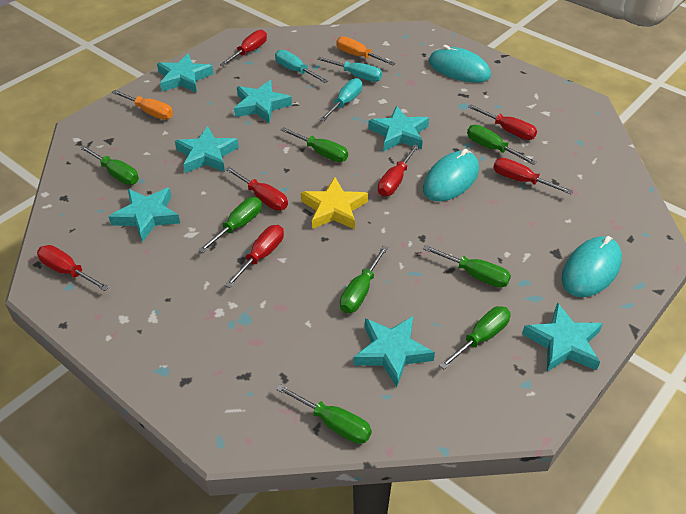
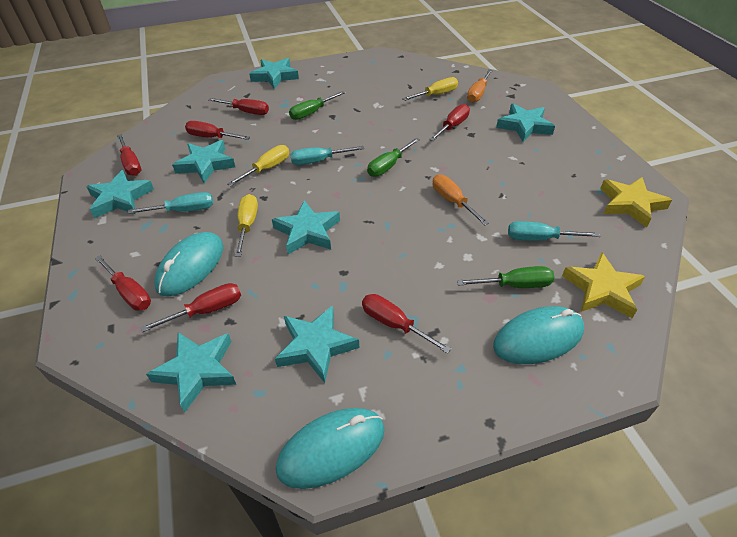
green screwdriver: [80,146,139,185] [198,197,262,253] [276,384,372,444] [281,127,348,162] [340,246,388,313] [423,245,511,288] [439,306,511,369] [467,125,537,165] = 8 -> [289,91,345,120] [367,138,420,177] [457,266,555,288] = 3
yellow screwdriver: none = 0 -> [227,145,289,186] [235,194,258,257] [402,77,458,101] = 3
yellow star: [301,177,368,229] = 1 -> [562,252,645,318] [600,177,672,228] = 2

